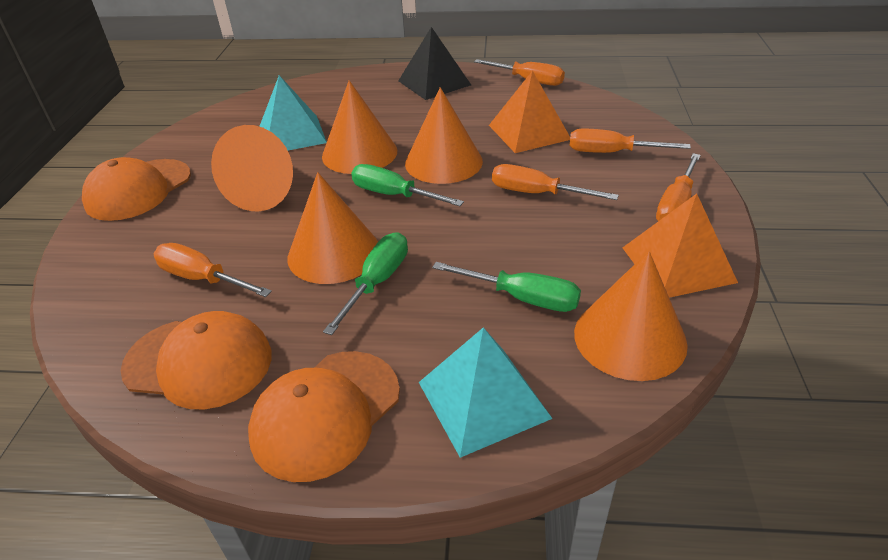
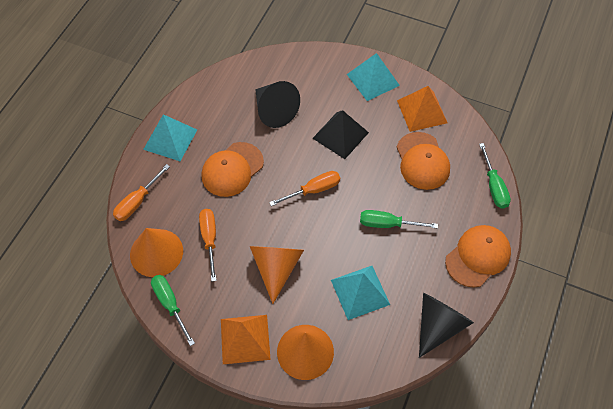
black cone: none = 0 -> [255,81,300,128] [419,293,474,358] = 2
orange cone: [211,125,293,212] [288,172,378,284] [322,80,397,174] [405,87,483,184] [574,251,688,381] = 5 -> [130,228,183,277] [250,246,304,304] [277,325,334,380] = 3
orange screwdriver: [154,243,272,297] [474,59,565,86] [492,164,619,200] [569,128,691,153] [656,153,701,221] = 5 -> [113,164,170,221] [199,209,217,282] [269,171,340,206] = 3
turquoise pyramid: [259,75,327,150] [419,327,553,458] = 2 -> [143,114,197,161] [331,266,390,320] [347,53,400,101] = 3

